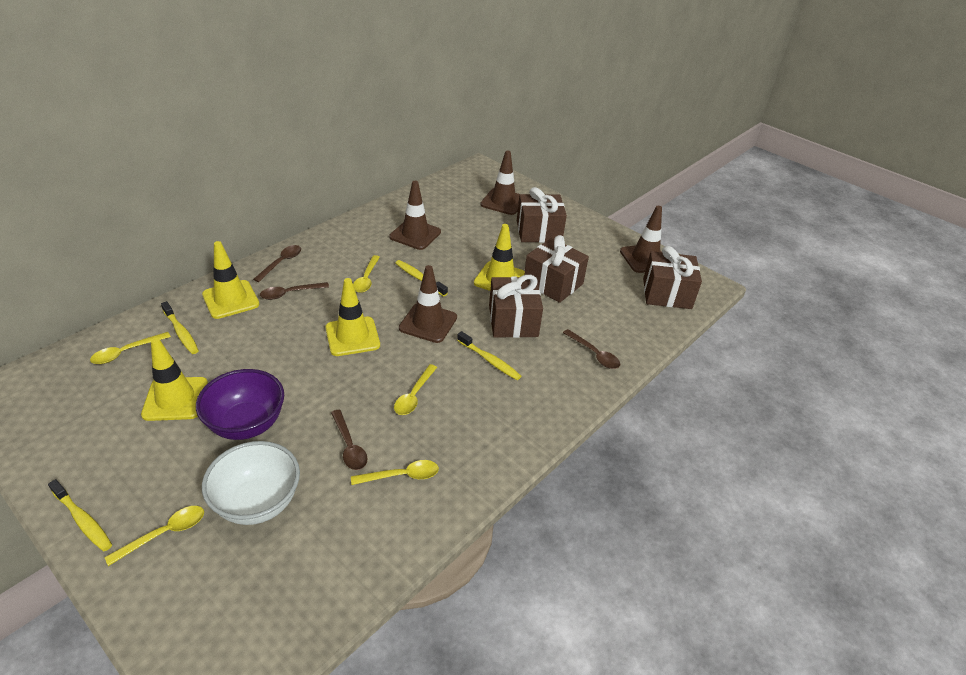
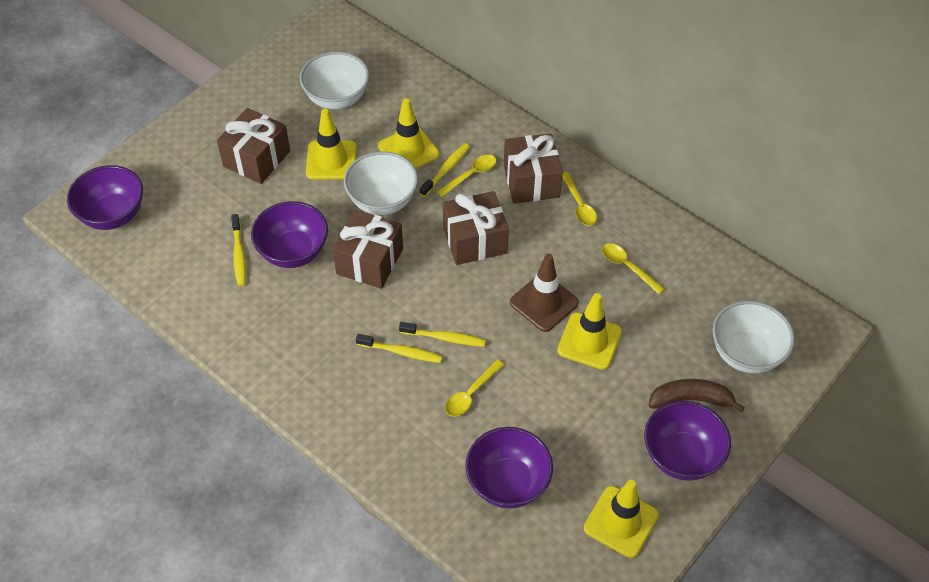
brown banana: none = 0 -> [649,379,745,413] = 1
brown spoon: [253,245,301,282] [260,282,329,300] [331,410,367,470] [563,329,620,369] = 4 -> none = 0
brown traffic cone: [389,181,441,250] [399,265,457,343] [480,150,520,215] [620,206,662,273] = 4 -> [510,254,579,332] = 1
purple bowl: [196,369,284,440] = 1 -> [67,165,143,230] [251,201,328,268] [465,427,553,508] [644,401,731,481] = 4
white bowl: [202,441,300,525] = 1 -> [300,51,369,109] [344,151,418,215] [712,301,795,373] = 3
yellow spoon: [90,332,171,364] [105,506,204,566] [351,460,439,485] [353,255,380,293] [394,364,437,415] = 5 -> [437,155,496,197] [445,359,504,417] [562,172,597,226] [602,243,665,294] = 4

